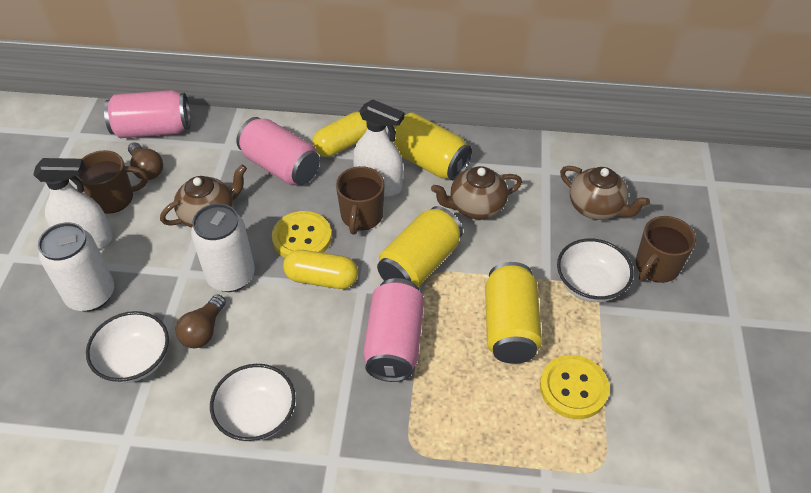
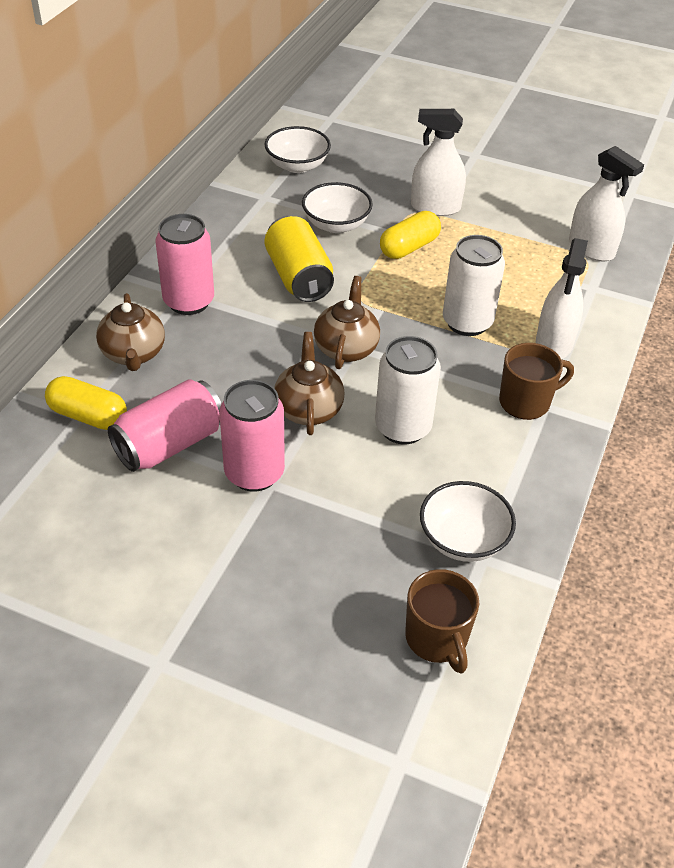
brown light bulb: [128,142,163,180] [176,294,226,348] = 2 -> none = 0
brown mug: [76,150,148,214] [336,166,385,235] [636,216,696,283] = 3 -> [405,569,479,674] [499,343,574,420] = 2
white spray bottle: [33,158,113,249] [353,99,404,197] = 2 -> [411,109,466,216] [536,238,588,359] [569,146,644,261] = 3
yellow button: [272,211,332,258] [540,355,609,419] = 2 -> none = 0
yellow can: [377,206,463,287] [387,112,472,180] [485,262,542,364] = 3 -> [264,216,334,302] = 1

